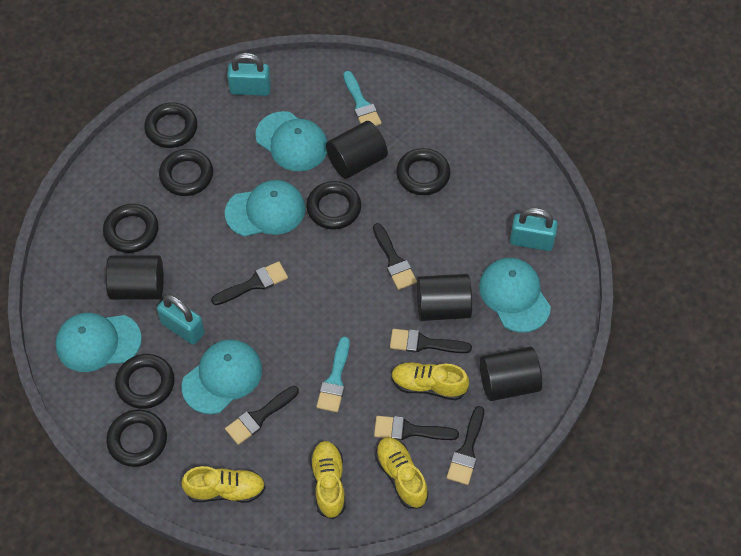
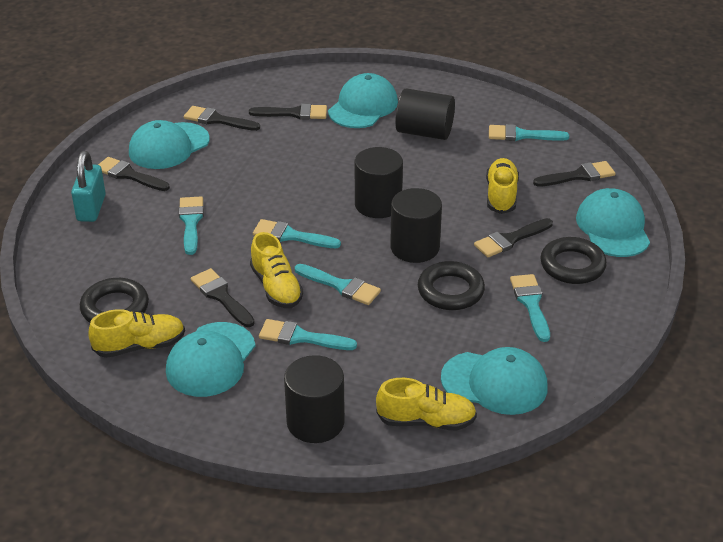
black ring: [103,204,159,253] [106,410,167,467] [115,354,175,409] [144,102,198,148] [159,149,213,196] [306,181,361,229] [396,148,450,195] = 7 -> [80,278,149,323] [418,261,485,310] [540,237,607,284] = 3
turquoise brush: [316,337,350,412] [343,71,382,126] = 2 -> [179,197,204,255] [253,219,341,248] [259,319,357,350] [295,264,381,305] [489,124,569,141] [510,274,550,342] = 6
turquoise padlock: [157,294,205,345] [227,53,271,96] [510,208,558,251] = 3 -> [71,151,106,222] = 1

